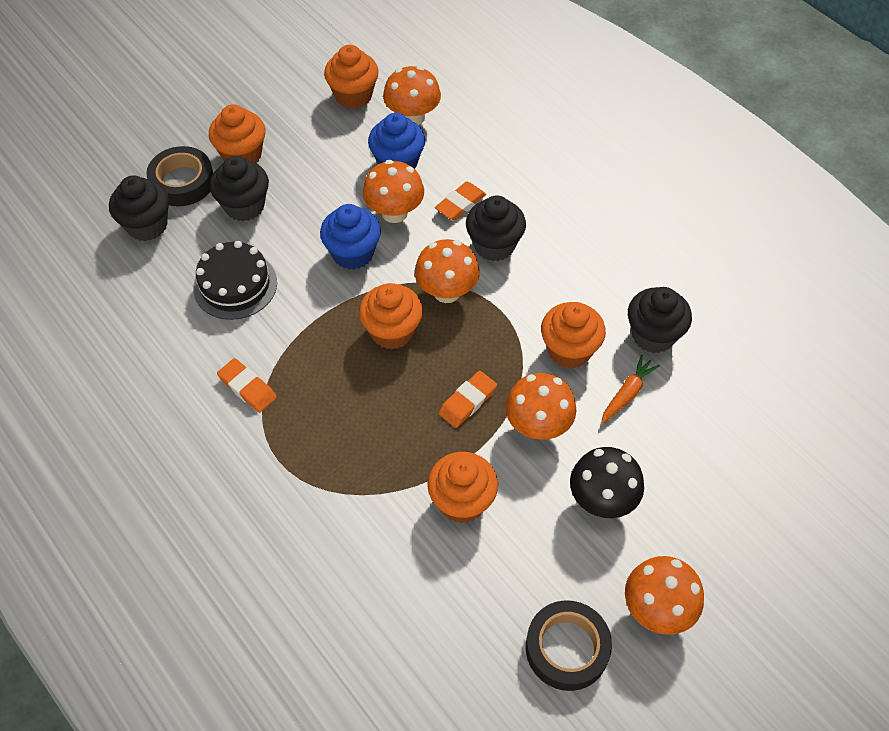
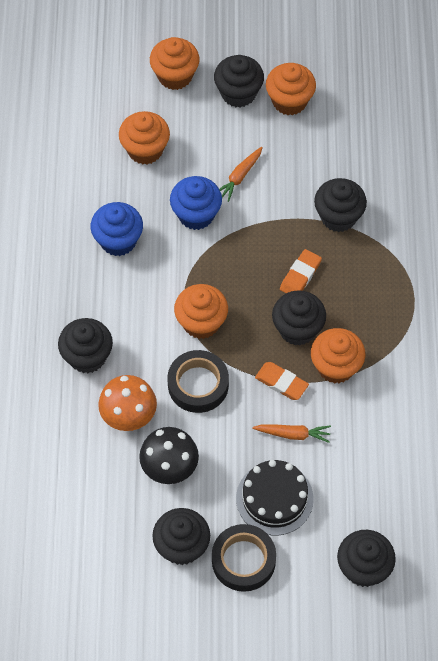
black cupcake: [109,175,169,241] [210,156,269,221] [466,195,526,261] [628,287,692,353] = 4 -> [58,318,113,373] [152,508,210,565] [214,55,264,108] [272,290,326,346] [314,178,367,232] [337,530,396,587] = 6
orange carrot: [601,355,660,424] = 1 -> [219,147,263,202] [252,425,331,443] = 2
orange eraser: [217,358,277,413] [435,182,486,221] [439,371,497,428] = 3 -> [255,362,309,400] [280,249,322,293] = 2
orange mushroom: [363,160,424,223] [383,66,441,125] [415,239,480,303] [505,373,576,440] [625,556,704,635] = 5 -> [98,375,157,431] = 1

